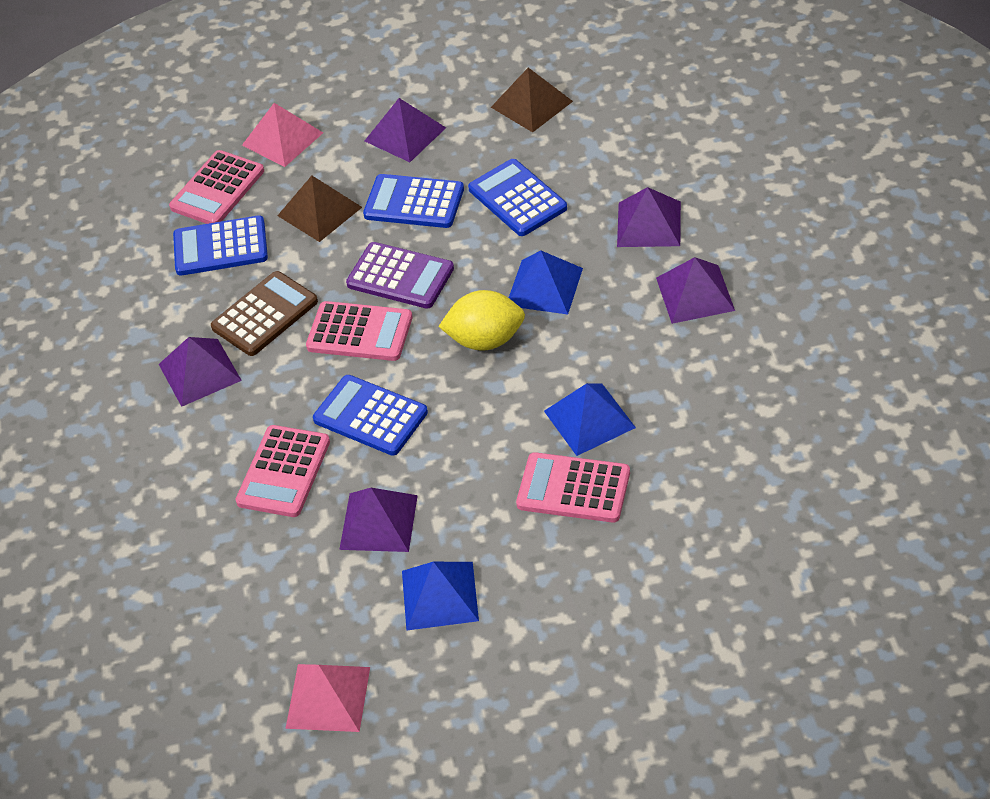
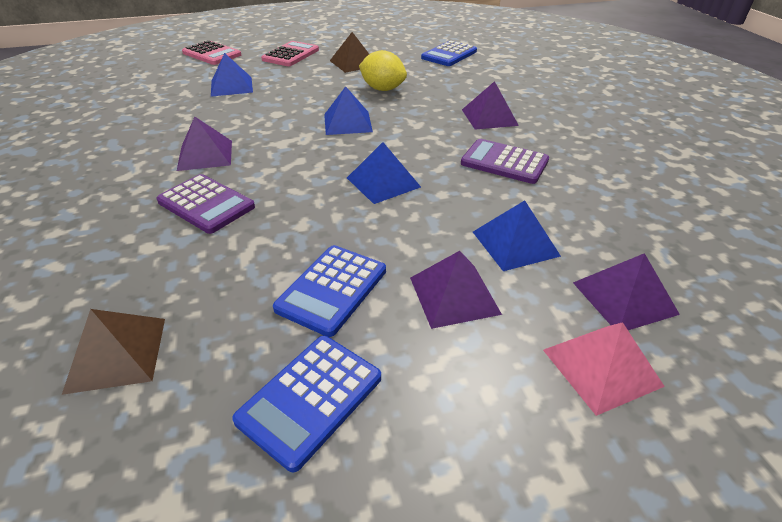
blue calculator: [173,215,268,276] [313,375,428,456] [363,174,464,228] [468,159,567,236] = 4 -> [232,336,381,472] [273,245,386,337] [421,41,477,66] = 3
blue pyramid: [402,562,479,631] [509,251,583,314] [544,383,636,456] = 3 -> [211,53,253,97] [324,86,373,135] [347,142,421,204] [473,200,561,271] = 4
brown calculator: [211,271,318,356] = 1 -> none = 0
pink calculator: [169,150,264,224] [235,425,330,517] [306,301,413,361] [516,452,630,523] = 4 -> [182,40,241,65] [261,41,319,66] = 2
pink pyramid: [242,103,323,167] [285,664,370,732] = 2 -> [543,322,665,416] = 1
purple calculator: [346,242,454,309] = 1 -> [157,174,255,234] [461,139,549,184] = 2
purple pyramid: [159,337,242,407] [339,488,418,552] [365,98,446,162] [617,187,681,247] [656,257,735,324] = 5 -> [177,117,232,171] [410,251,502,329] [462,81,519,130] [573,253,680,330] = 4

